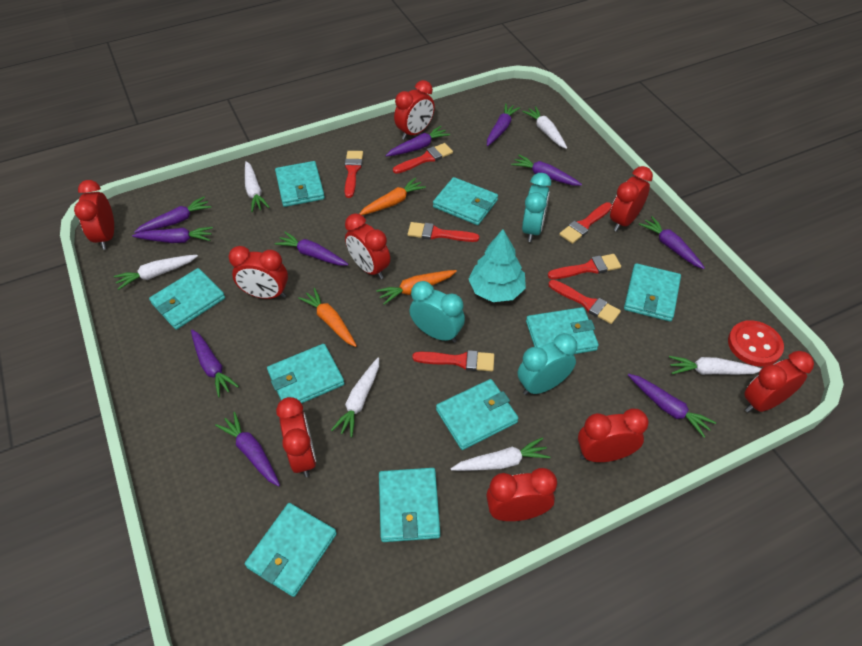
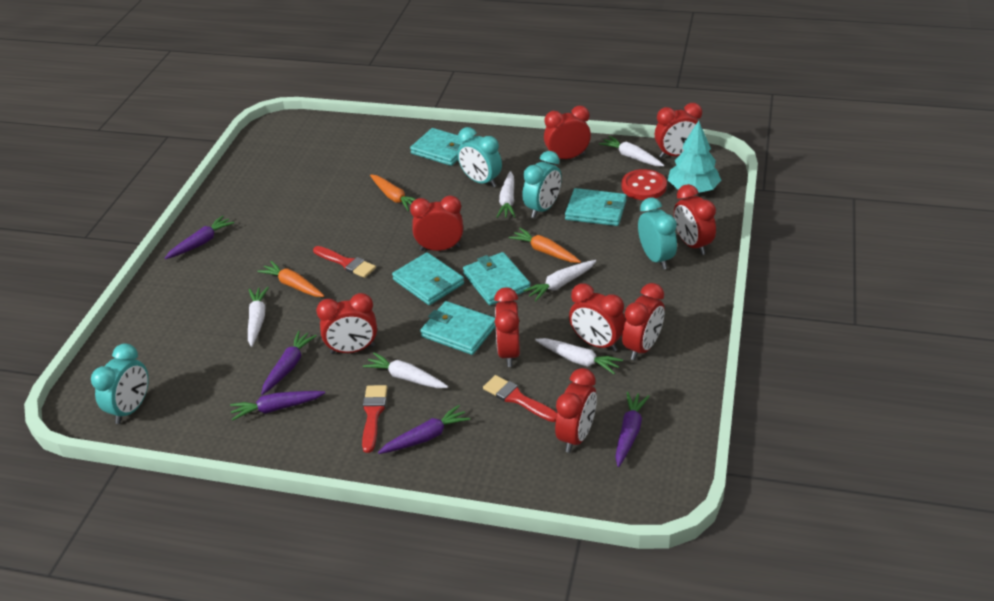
purple carrot: [132,227,213,243] [134,196,212,233] [191,330,239,397] [215,412,280,486] [275,232,349,266] [385,126,450,156] [487,103,521,146] [511,155,582,186] [628,374,716,438] [639,216,705,269] = 10 -> [165,216,234,259] [230,391,325,421] [261,331,317,395] [378,405,470,454] [615,392,650,467] = 5
red brush: [345,151,363,198] [393,143,453,174] [408,222,479,242] [412,350,494,371] [548,254,621,279] [548,280,621,324] [559,202,612,244] = 7 -> [313,246,376,278] [362,385,387,453] [483,375,557,422] = 3
turquoise clock: [410,281,465,343] [518,333,577,395] [522,173,551,242] = 3 -> [91,344,149,424] [458,127,502,188] [522,151,562,218] [638,197,677,270] = 4
turquoise wallet: [149,268,225,330] [245,503,337,597] [267,344,345,404] [275,161,325,207] [379,468,440,542] [433,177,498,225] [436,379,519,450] [526,307,599,354] [624,263,681,322] = 9 -> [392,252,464,305] [410,128,466,166] [420,301,496,355] [463,252,531,305] [565,188,627,226] = 5

